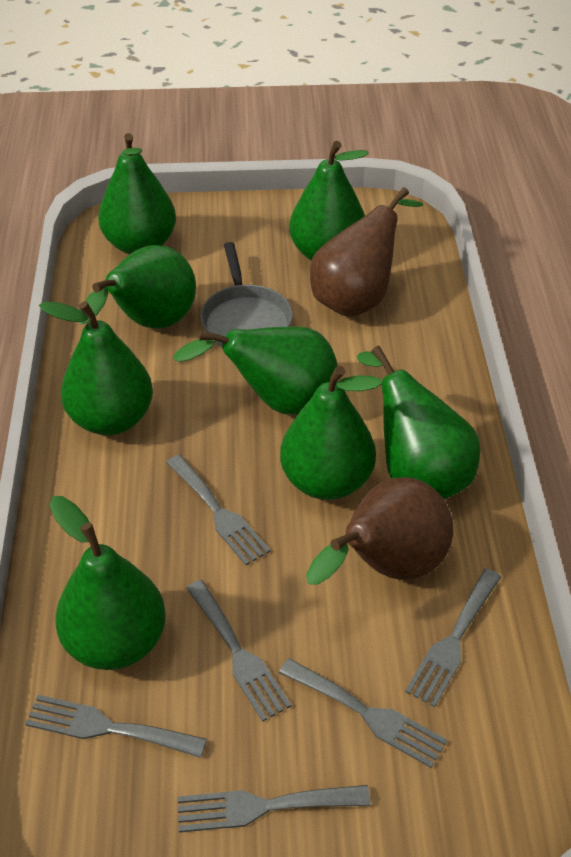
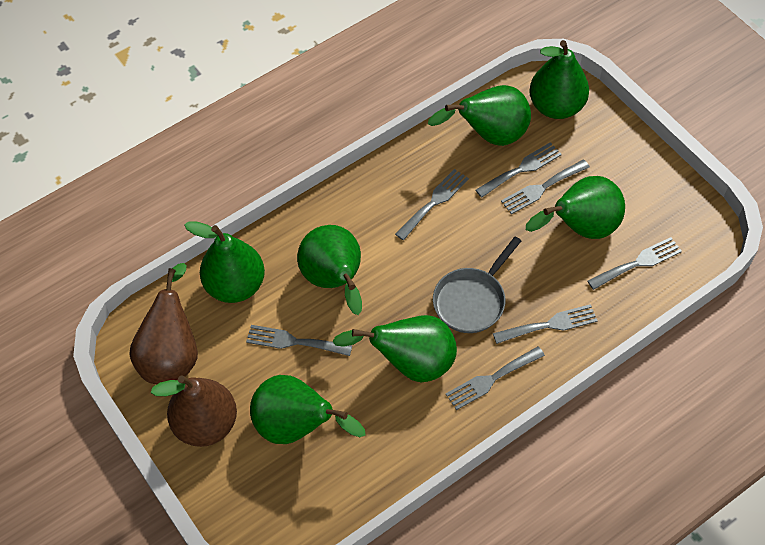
green pear: [39,301,153,435] [50,496,166,670] [79,245,196,329] [98,133,176,254] [173,326,338,414] [280,366,382,500] [289,141,368,261] [357,346,481,499] = 8 -> [184,221,265,303] [250,375,365,444] [297,225,362,315] [332,315,457,382] [428,85,531,146] [526,176,625,239] [529,40,589,119] = 7
grey fork: [25,695,207,758] [166,455,271,565] [178,785,370,833] [186,580,291,722] [279,658,447,768] [405,569,501,707] = 6 -> [246,325,352,356] [395,169,469,240] [446,346,545,410] [476,142,562,198] [493,304,598,344] [501,160,590,214] [588,237,682,290] = 7

